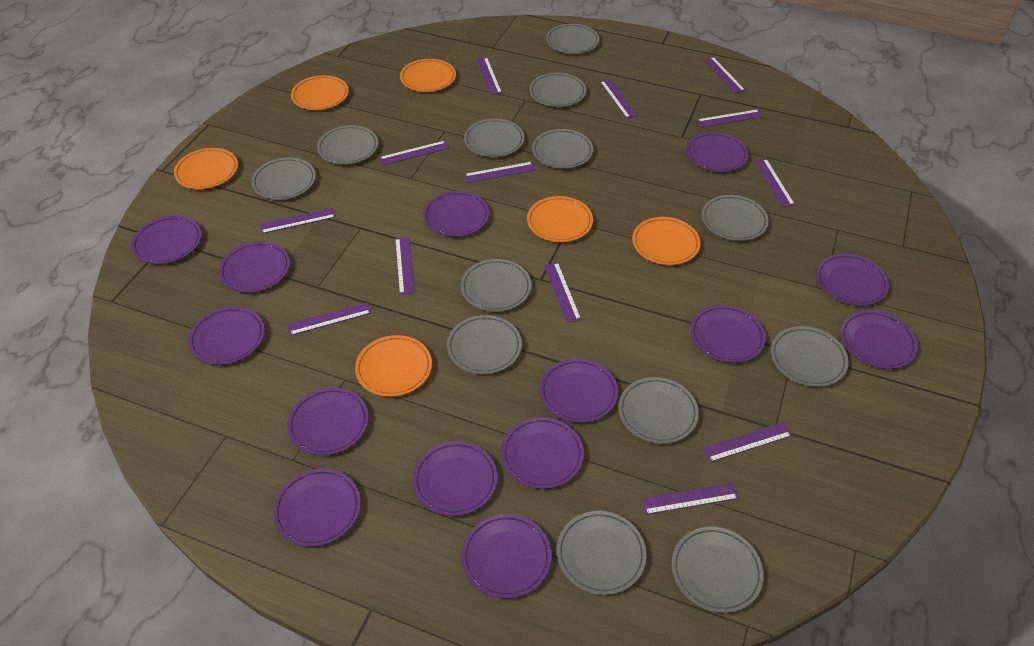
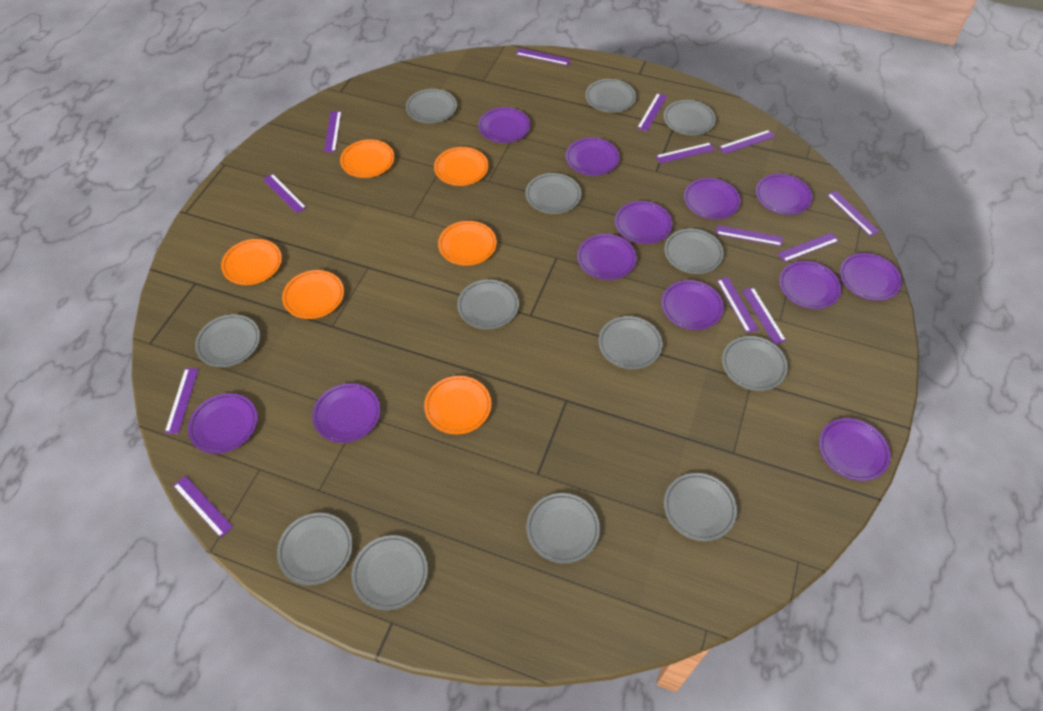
purple plate: [131,216,202,264] [188,307,265,365] [219,242,290,293] [273,468,361,547] [287,388,369,456] [413,441,498,516] [423,191,489,237] [461,514,552,599] [501,417,584,489] [540,359,618,423] [686,132,748,172] [690,305,766,363] [816,254,889,306] [840,310,918,369] = 14 -> [188,393,258,454] [312,383,380,443] [478,107,530,143] [566,138,620,176] [577,234,637,280] [615,201,672,244] [661,280,724,330] [684,178,741,219] [756,174,813,215] [779,261,841,309] [819,418,891,481] [840,253,902,301] = 12

